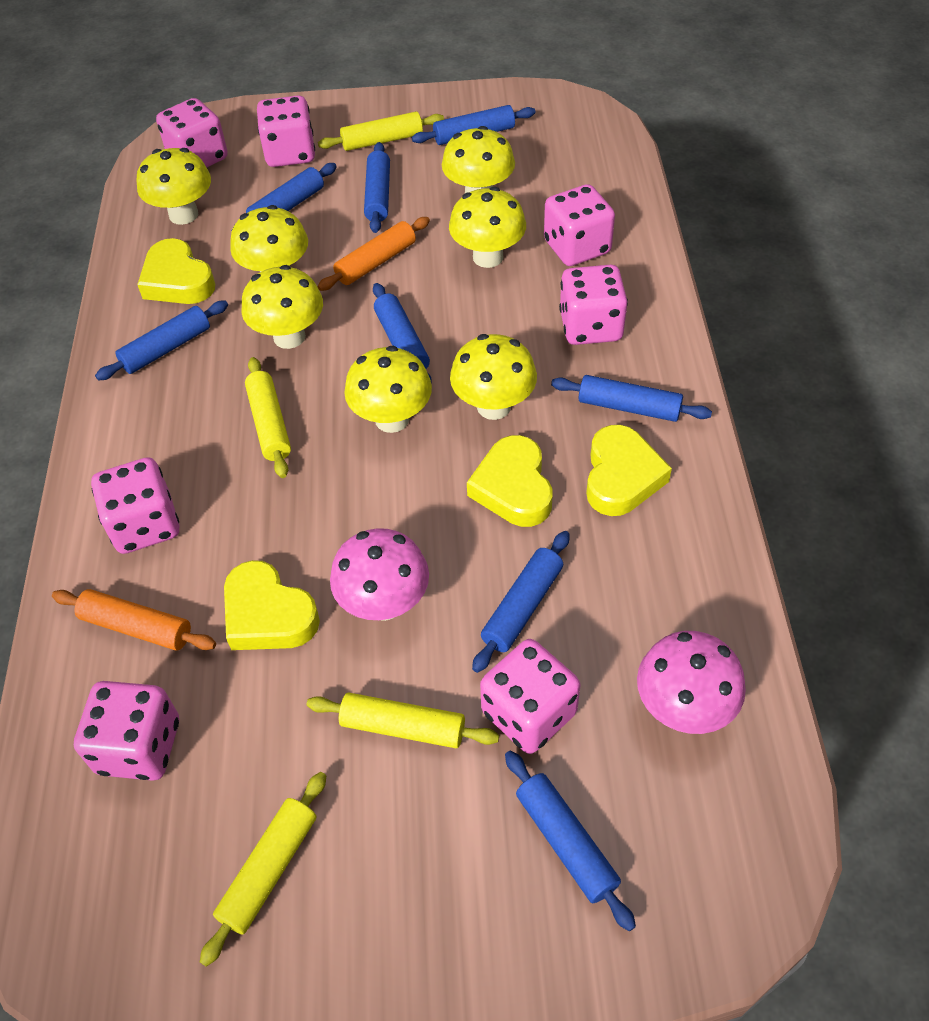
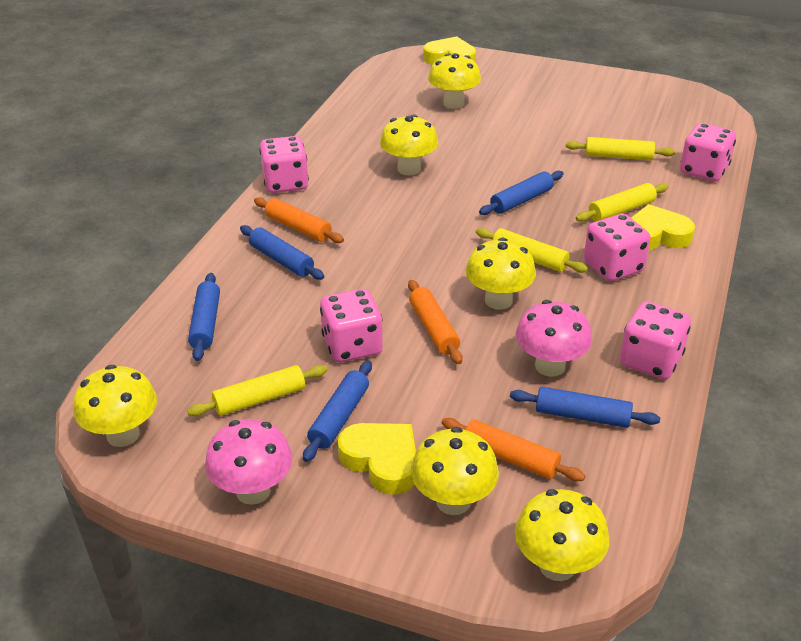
blue rolling pin: [95,301,228,380] [233,163,337,227] [364,142,390,233] [373,283,432,382] [412,105,535,145] [472,531,570,673] [505,750,636,931] [551,375,712,422] = 8 -> [188,273,220,361] [240,225,324,280] [303,360,372,462] [479,171,564,215] [510,387,660,428] = 5
orange rolling pin: [52,589,216,651] [318,217,430,291] = 2 -> [254,197,344,243] [408,280,463,364] [442,418,585,481] = 3
pink dice: [74,681,179,781] [91,457,180,554] [156,98,228,168] [257,96,315,167] [480,639,580,754] [544,184,615,266] [559,265,628,345] = 7 -> [259,136,309,193] [320,289,383,362] [584,214,651,281] [620,301,691,380] [680,123,736,181] = 5
yellow heart: [137,238,215,304] [224,560,320,650] [467,435,553,527] [586,425,672,516] = 4 -> [337,423,416,495] [423,36,476,64] [631,204,695,251] = 3
yellow mushroom: [137,148,211,225] [230,205,308,272] [241,265,323,349] [344,346,432,433] [442,126,515,193] [449,187,526,268] [450,334,537,420] = 7 -> [74,365,157,447] [380,114,438,175] [411,427,499,515] [428,53,481,109] [466,238,536,310] [515,489,609,581] = 6

